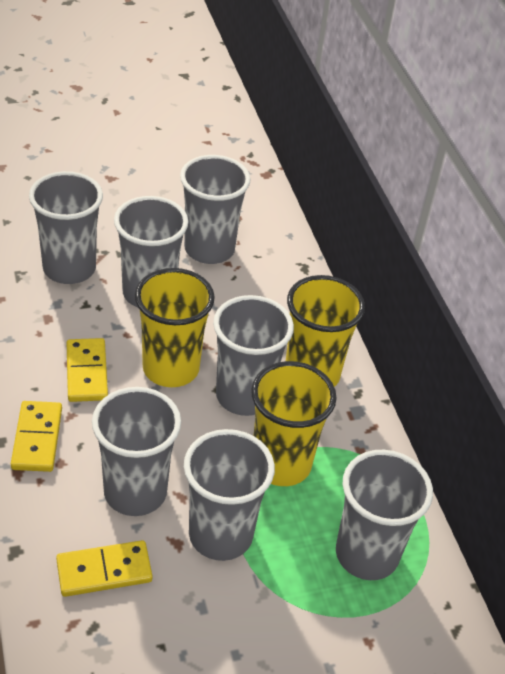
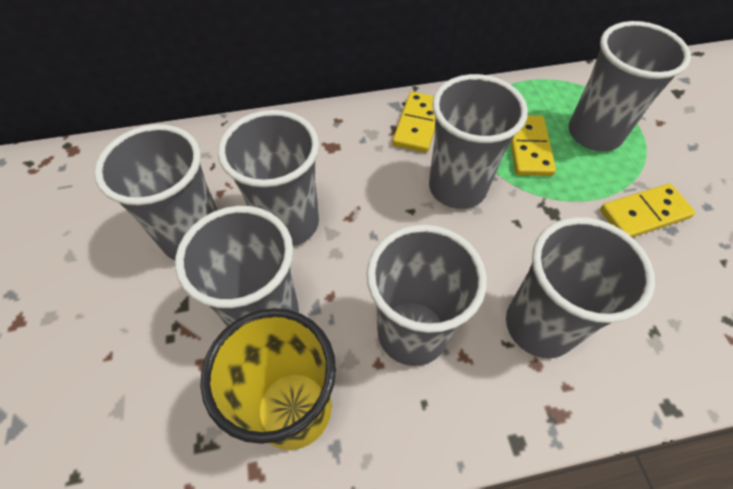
yellow cup: [135,268,215,387] [251,361,336,486] [286,275,365,387] = 3 -> [200,308,336,450] = 1

